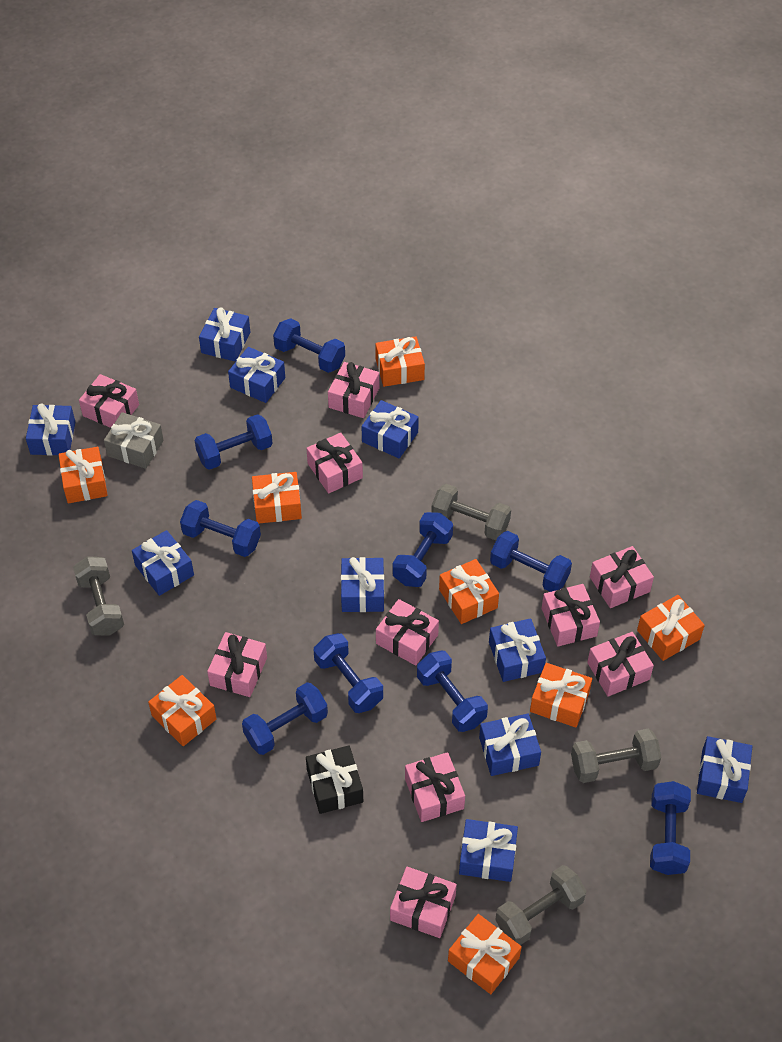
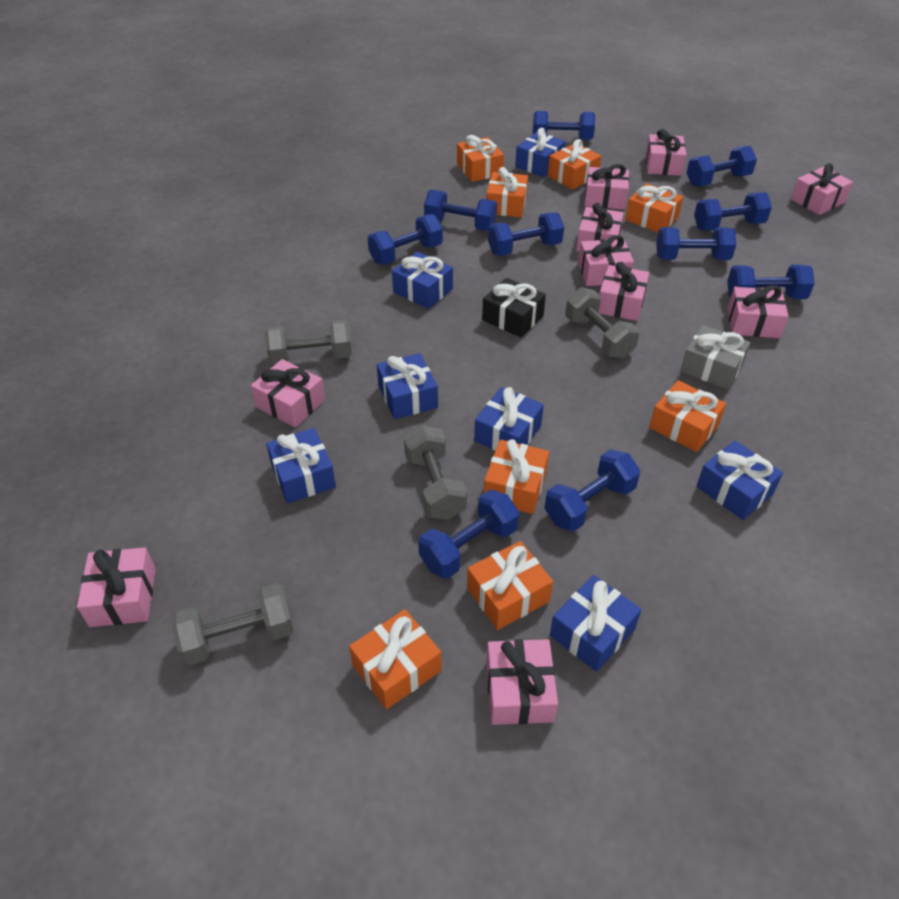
blue dumbbell: [180,500,261,557] [195,414,272,470] [242,682,328,755] [273,318,345,373] [314,633,383,713] [392,512,453,587] [417,650,488,732] [490,531,572,592] [650,781,691,875] = 9 -> [368,214,443,265] [418,490,519,579] [424,190,497,231] [488,212,564,256] [532,111,595,140] [544,449,640,532] [656,227,736,260] [687,146,757,186] [694,192,772,231] [727,264,815,299] = 10
blue gift: [26,403,75,455] [132,530,194,596] [199,307,250,362] [228,347,285,403] [341,557,384,612] [362,400,419,458] [459,819,518,882] [479,714,541,776] [489,618,546,682] [697,736,752,803] = 10 -> [266,428,336,503] [377,353,438,419] [392,252,453,309] [474,387,544,451] [515,128,566,177] [550,575,641,672] [697,441,783,520] = 7

